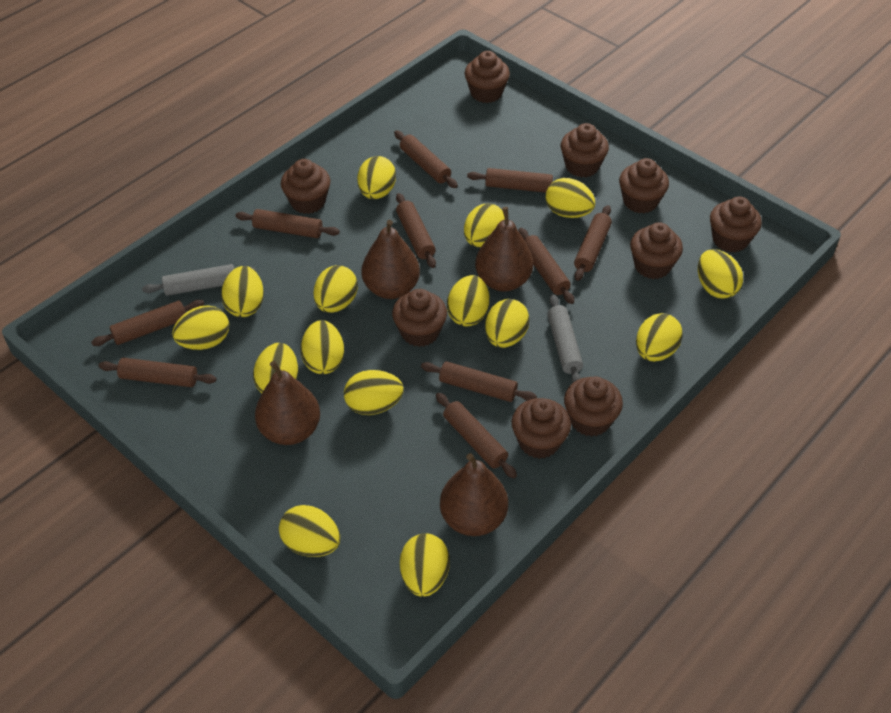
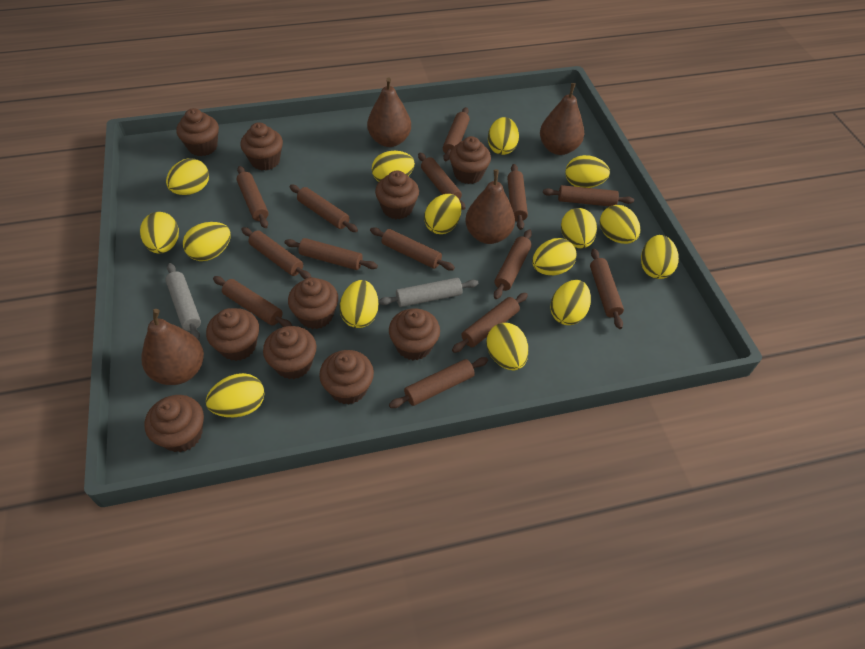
brown cupcake: [281,159,331,214] [392,289,447,347] [464,51,510,103] [512,398,571,459] [561,123,609,178] [564,376,623,437] [619,158,669,213] [630,222,683,279] [710,196,762,253] = 9 -> [144,395,204,452] [176,108,219,156] [206,308,259,361] [241,122,283,170] [263,326,317,379] [288,277,338,329] [319,350,374,405] [375,170,419,219] [389,308,440,360] [449,136,491,184] = 10
brown rolling pin: [91,300,204,346] [99,358,217,387] [235,209,340,238] [394,130,458,188] [396,193,436,268] [421,361,537,402] [436,393,517,478] [467,168,553,193] [519,228,574,304] [574,205,612,281] = 10 -> [213,276,292,327] [237,166,269,228] [241,227,311,279] [284,238,378,270] [290,185,358,232] [370,227,455,271] [389,357,488,408] [418,153,465,210] [443,107,470,161] [452,293,528,353] [494,229,532,299] [507,164,528,230] [543,185,634,207] [590,249,624,329] = 14

